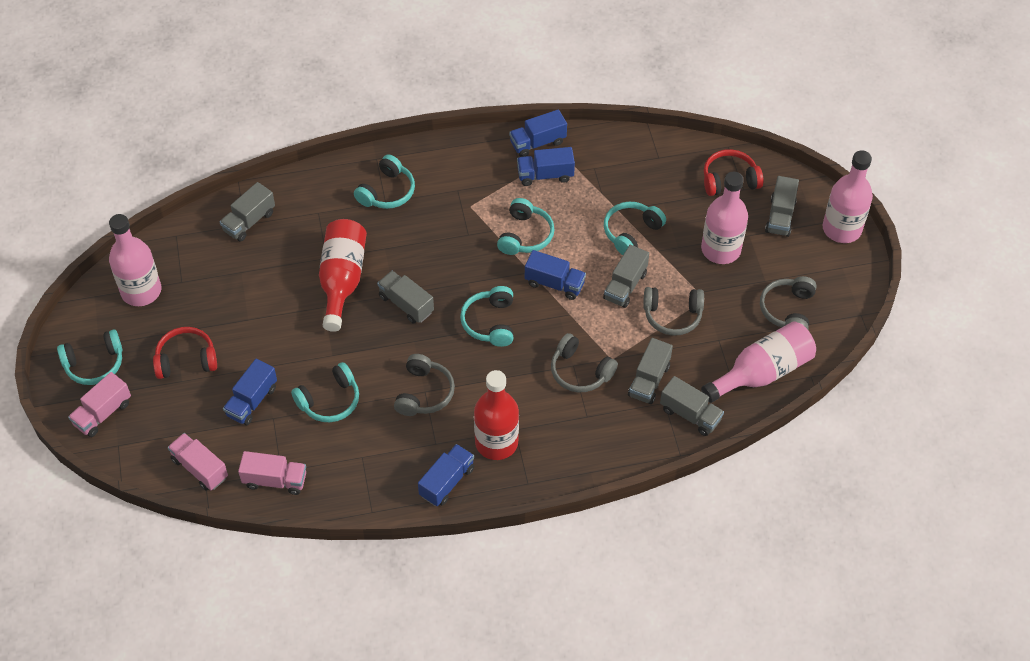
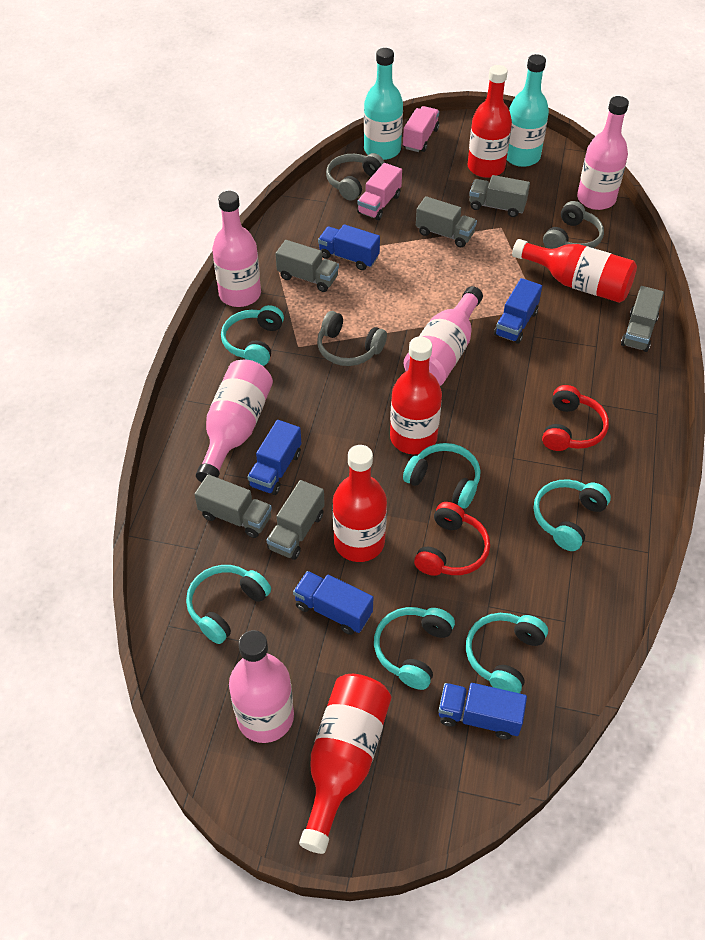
grey headphones: [394,354,455,416] [551,333,618,392] [643,287,704,336] [760,276,817,329] = 4 -> [317,311,387,366] [326,153,385,201] [543,201,604,249] = 3
pink bottle: [109,214,161,306] [701,172,748,264] [701,321,816,403] [823,150,873,243] = 4 -> [196,360,273,482] [212,191,261,307] [229,630,294,743] [404,286,483,386] [577,96,629,210] = 5
pink truck: [68,372,131,437] [168,433,228,491] [238,451,306,495] = 3 -> [357,163,402,220] [403,106,439,152] = 2
red bottle: [319,219,367,332] [474,370,519,460] = 2 -> [299,674,391,854] [333,445,387,562] [390,337,442,454] [468,65,512,178] [512,239,637,303] = 5
turquoise bottle: none = 0 -> [364,48,403,160] [507,54,549,167] = 2

